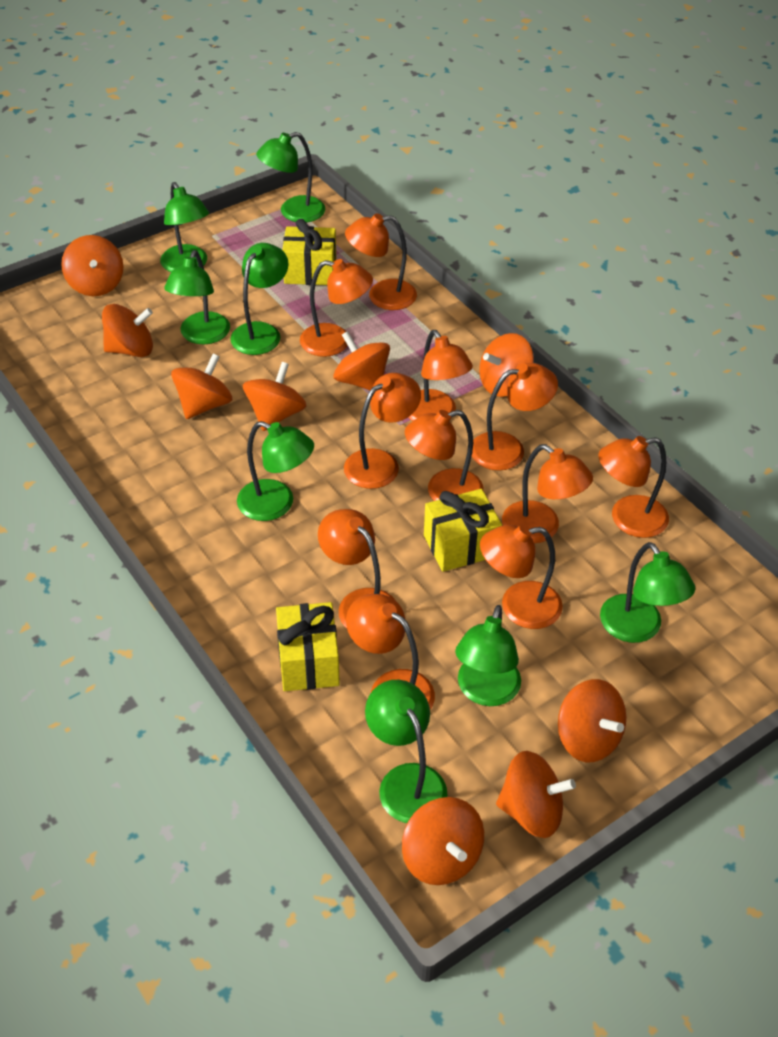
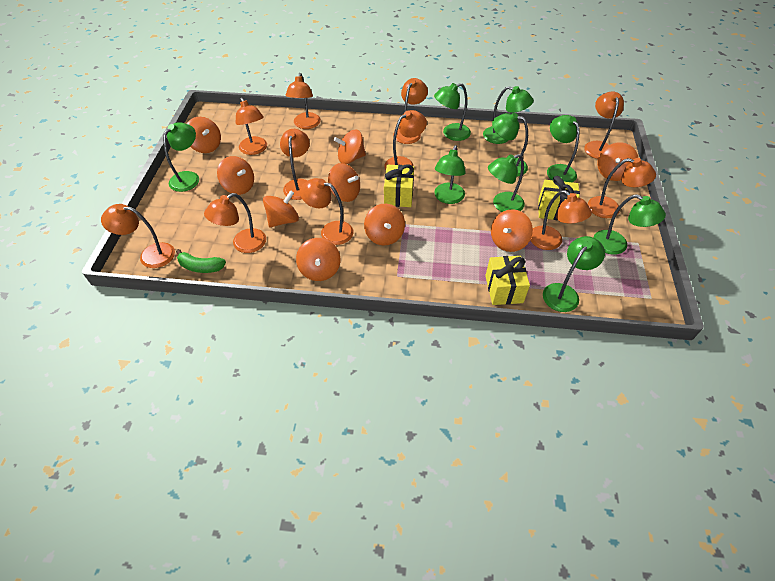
green banana: none = 0 -> [176,249,226,273] = 1
green lamp: [160,182,209,272] [164,250,230,344] [230,243,289,355] [237,421,314,521] [256,132,325,223] [365,680,447,823] [455,605,521,706] [600,542,695,643] = 8 -> [163,122,199,192] [434,83,471,141] [434,145,466,204] [483,86,534,144] [488,154,525,212] [492,113,528,177] [543,236,605,312] [547,115,580,182] [593,194,666,255] = 9

